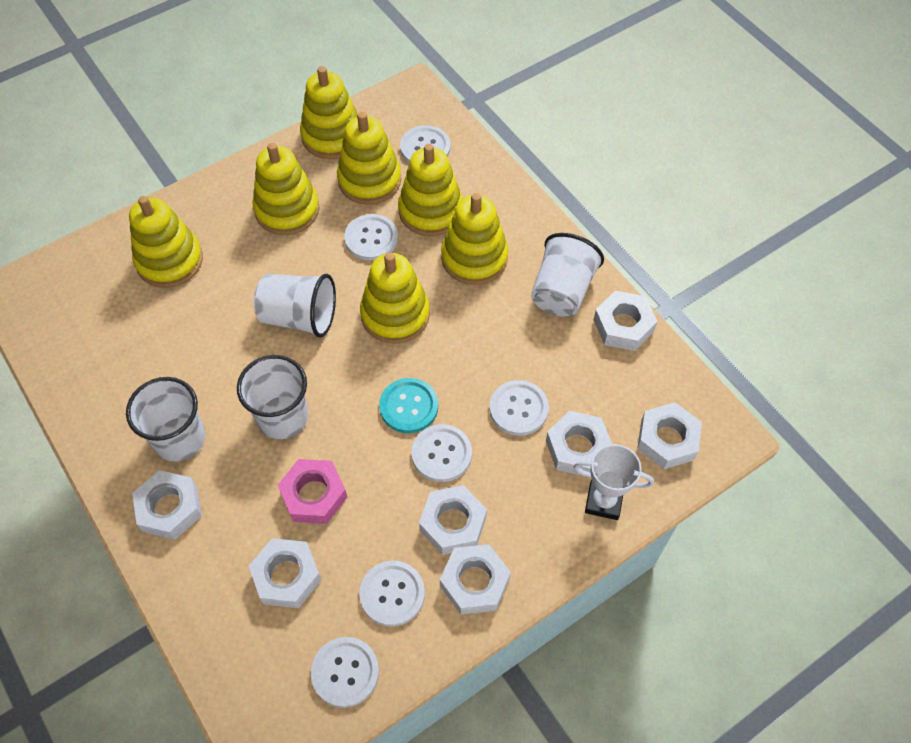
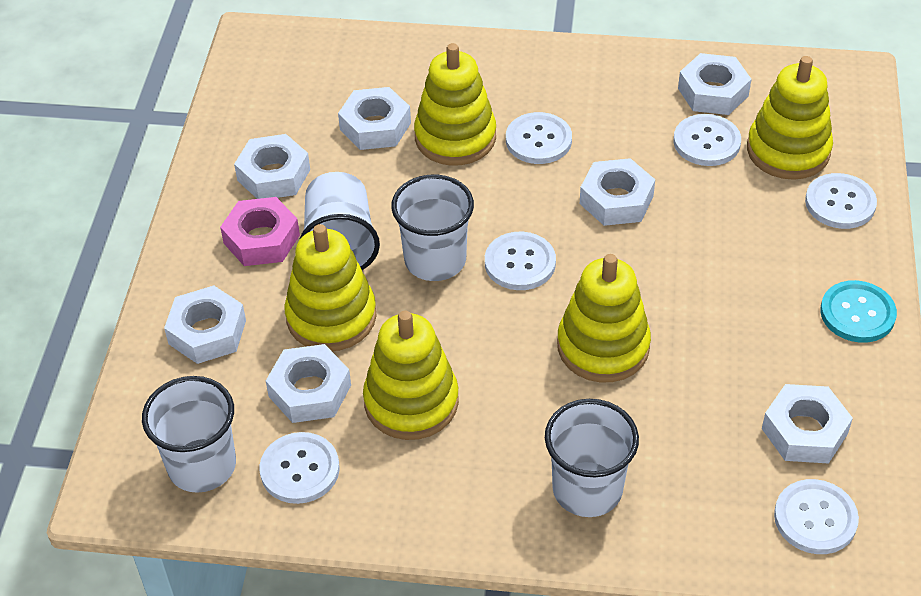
white trophy: [574,444,654,520] = 1 -> none = 0
yellow stacking toy: [129,196,203,288] [253,143,320,235] [300,66,358,159] [337,112,401,205] [360,253,430,344] [398,144,463,236] [441,193,508,285] = 7 -> [284,224,377,351] [363,310,459,440] [414,43,496,166] [557,254,651,382] [747,56,833,180] = 5

